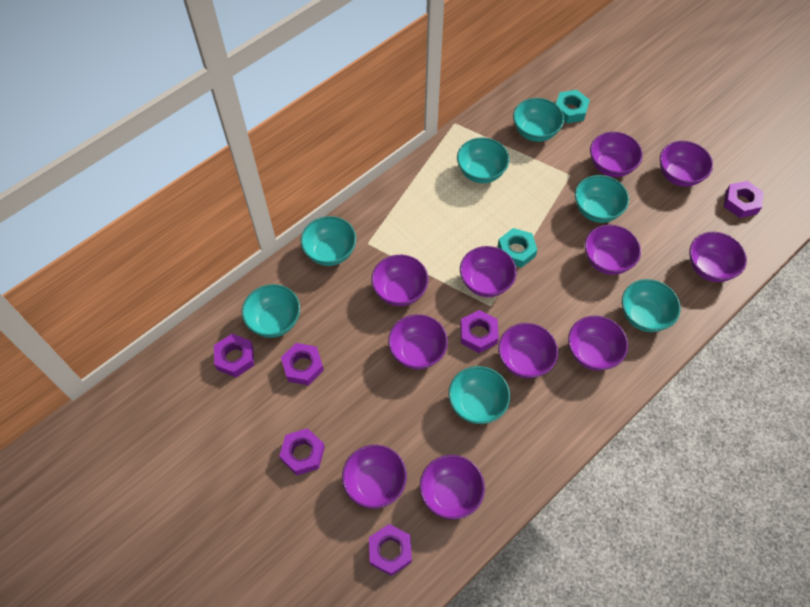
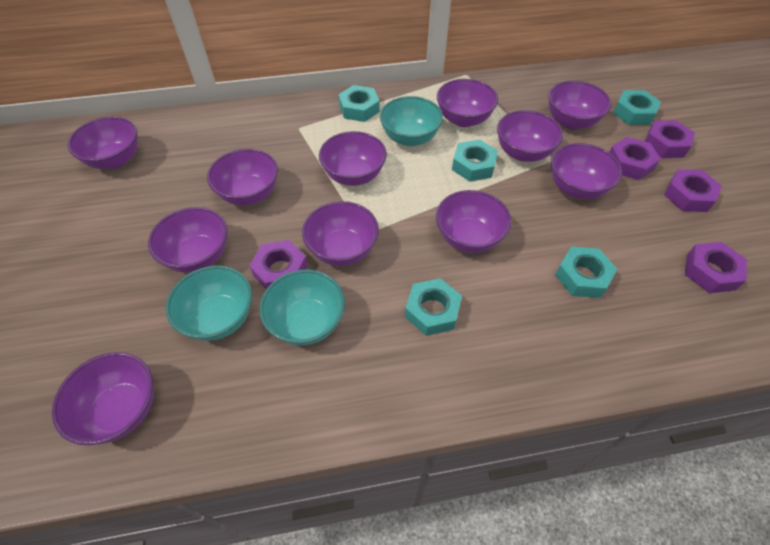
purple nut: [214,334,254,377] [279,428,325,475] [281,343,324,386] [369,524,412,576] [460,310,499,353] [724,181,764,218] = 6 -> [249,240,308,289] [609,137,660,180] [645,120,695,158] [664,169,722,212] [685,242,747,293] = 5
turquoise bowl: [242,284,300,338] [301,216,356,266] [449,366,510,424] [457,138,510,183] [513,98,564,142] [575,175,629,223] [622,279,681,332] = 7 -> [166,265,252,341] [259,270,345,346] [380,96,443,146] = 3
turquoise nut: [498,228,537,268] [556,90,590,123] = 2 -> [338,85,380,122] [405,278,462,336] [452,139,498,182] [555,247,617,298] [613,90,661,125] = 5

